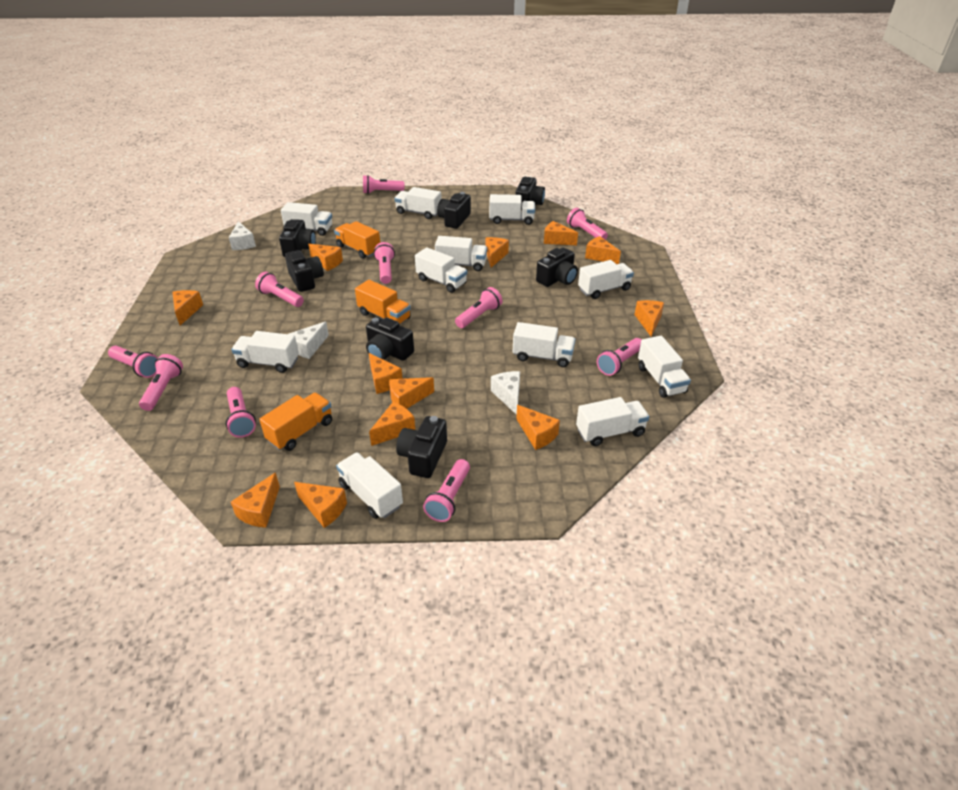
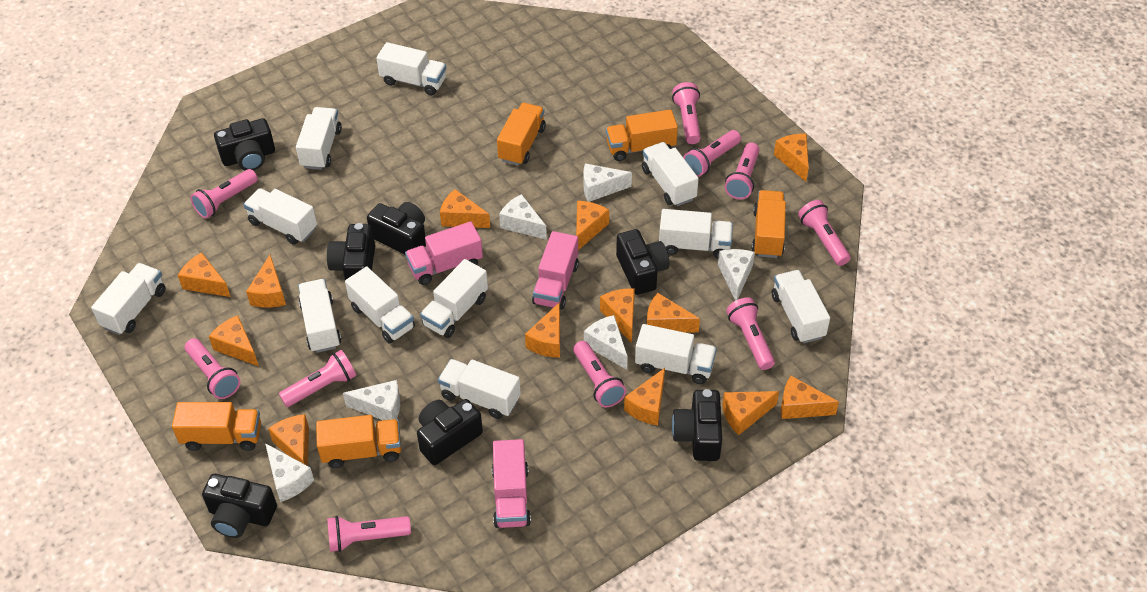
orange cheese: [172,290,203,325] [231,472,280,528] [294,482,347,528] [308,244,343,271] [369,353,403,394] [369,402,415,446] [389,377,434,409] [486,237,509,268] [516,405,560,450] [544,221,578,245] [585,236,621,264] [635,300,664,336] = 12 -> [178,252,231,297] [209,315,259,366] [246,255,286,308] [268,414,309,466] [440,189,490,228] [525,302,560,358] [576,201,609,250] [600,288,635,343] [624,368,665,425] [647,293,700,333] [722,391,779,435] [774,134,809,182] [781,376,839,419] = 13
orange truck: [259,393,332,451] [334,221,380,259] [355,280,411,325] = 3 -> [172,402,261,451] [316,415,401,468] [497,103,546,166] [606,109,678,161] [752,190,786,258] = 5
pink truck: none = 0 -> [405,222,483,285] [492,439,531,528] [532,231,579,310] = 3
white cheese: [229,221,256,250] [289,322,329,359] [491,371,520,415] = 3 -> [265,443,314,502] [343,380,400,420] [499,194,547,240] [583,163,632,202] [584,315,628,370] [718,249,755,301] = 6
white truck: [231,331,299,373] [281,202,332,236] [336,452,403,519] [394,187,442,219] [415,247,467,293] [435,236,487,271] [489,194,535,225] [513,322,575,367] [576,397,649,446] [578,260,634,299] [638,336,691,398] = 11 -> [91,263,165,335] [244,188,317,245] [296,107,342,170] [298,279,342,353] [345,266,415,344] [376,42,446,95] [420,259,488,338] [438,359,521,419] [635,324,717,384] [642,142,699,206] [659,209,733,259] [772,270,830,343] = 12

